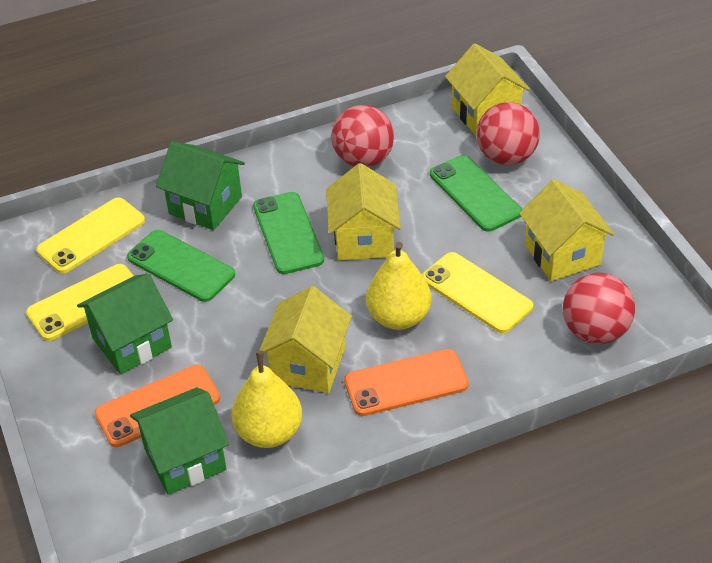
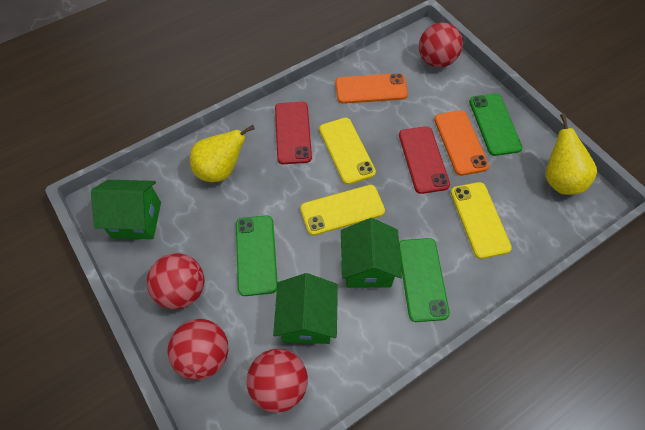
red ball: [331,105,394,167] [477,102,540,165] [563,273,635,344] = 3 -> [147,253,205,309] [168,319,229,380] [247,349,308,413] [419,23,463,68] = 4
red phone: none = 0 -> [275,102,312,164] [399,126,450,194] = 2
yellow house: [260,286,352,393] [326,163,401,260] [445,43,530,136] [519,179,614,281] = 4 -> none = 0

